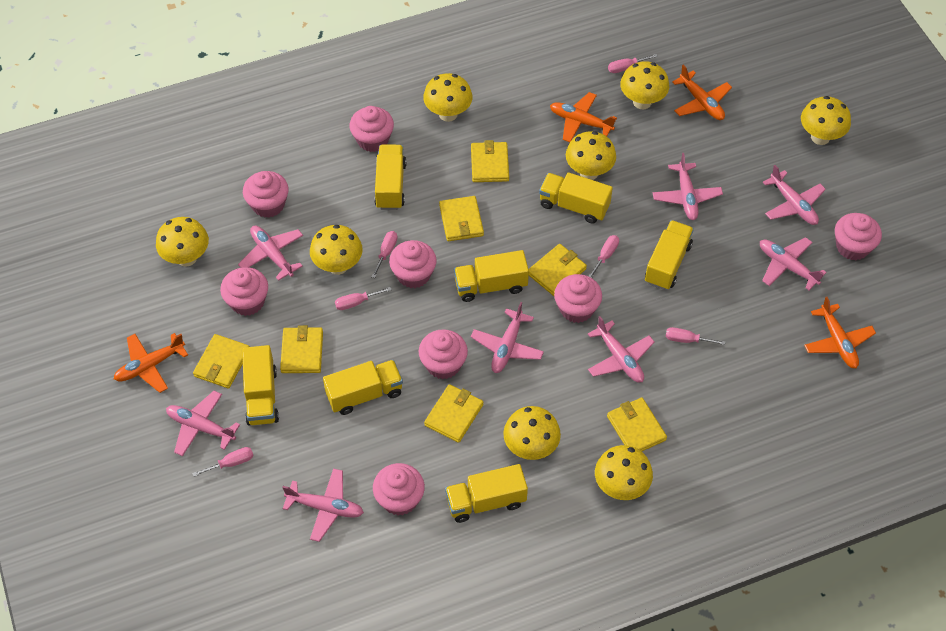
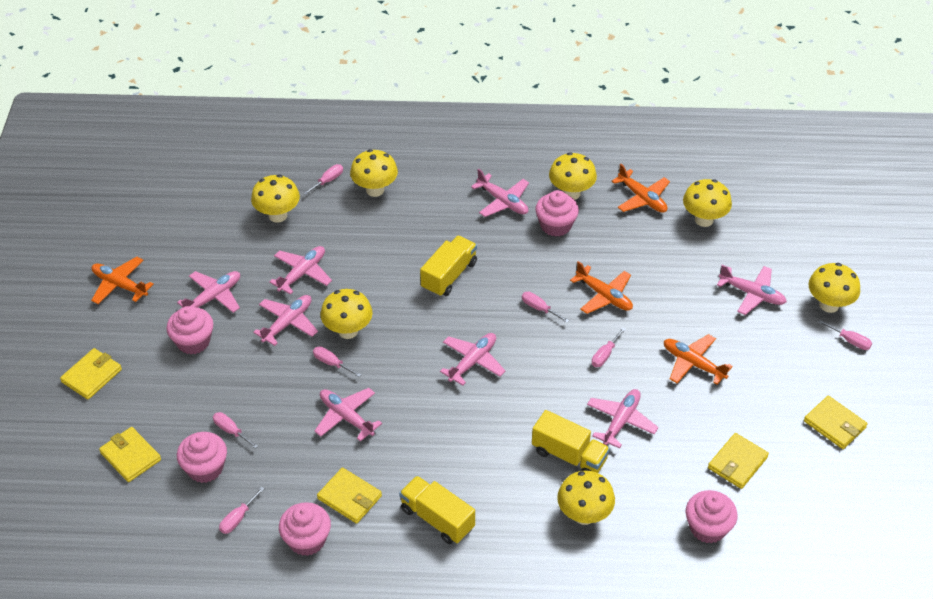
pink cupcake: [220,267,268,316] [243,171,289,218] [350,106,394,152] [373,463,425,516] [389,240,437,288] [419,329,468,379] [554,274,602,323] [835,213,882,260] = 8 -> [166,306,213,355] [177,432,227,483] [279,502,331,556] [535,190,579,237] [686,490,738,544] = 5
pink screwdriver: [192,447,254,477] [335,287,392,310] [371,231,397,278] [589,235,619,278] [608,54,658,73] [666,327,725,345] = 6 -> [213,412,258,449] [219,487,265,534] [303,164,343,195] [313,346,361,377] [522,292,569,323] [592,327,626,367] [818,320,872,350] = 7
yellow mushroom: [156,217,209,267] [310,225,363,275] [423,73,473,122] [503,406,561,460] [566,131,616,180] [595,445,653,500] [620,61,669,110] [801,96,851,145] = 8 -> [251,175,300,223] [320,289,373,339] [350,149,398,197] [549,152,597,200] [557,470,615,525] [683,179,732,227] [808,263,860,313] = 7
yellow truck: [242,345,279,425] [323,360,403,415] [374,145,406,210] [445,464,528,523] [454,250,529,302] [539,172,613,224] [645,220,694,290] = 7 -> [399,476,475,544] [420,235,477,297] [532,410,610,473] = 3
yellow wallet: [193,334,250,388] [280,325,323,373] [424,384,483,443] [439,196,484,241] [471,140,509,182] [529,244,587,296] [607,398,667,451] = 7 -> [60,348,122,399] [99,427,161,482] [317,468,382,524] [708,433,769,489] [804,396,868,449] = 5

